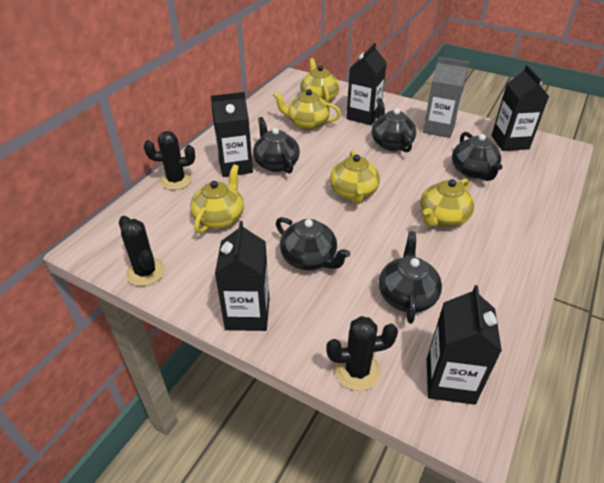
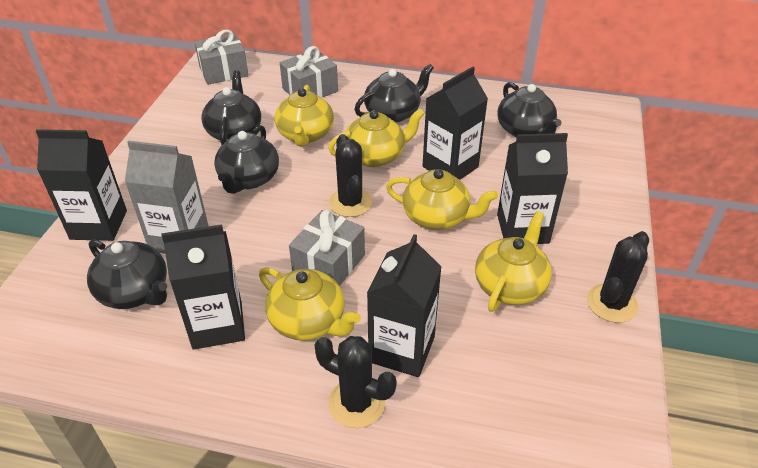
grey gift: none = 0 -> [194,30,248,85] [280,46,338,98] [289,210,365,286] = 3

